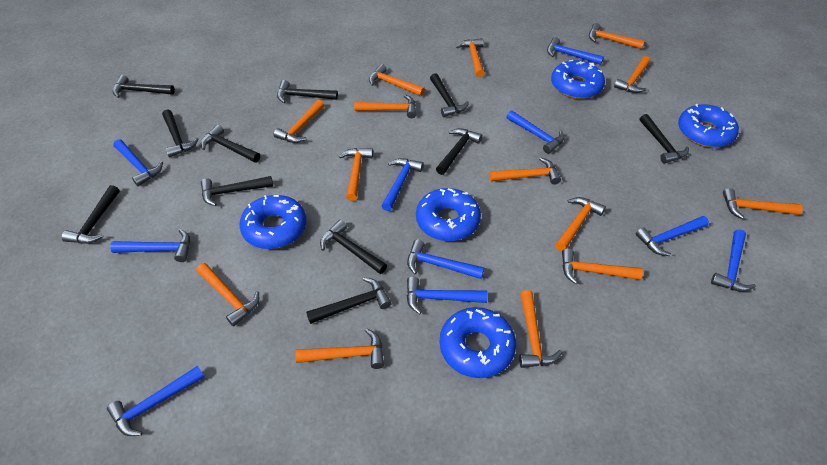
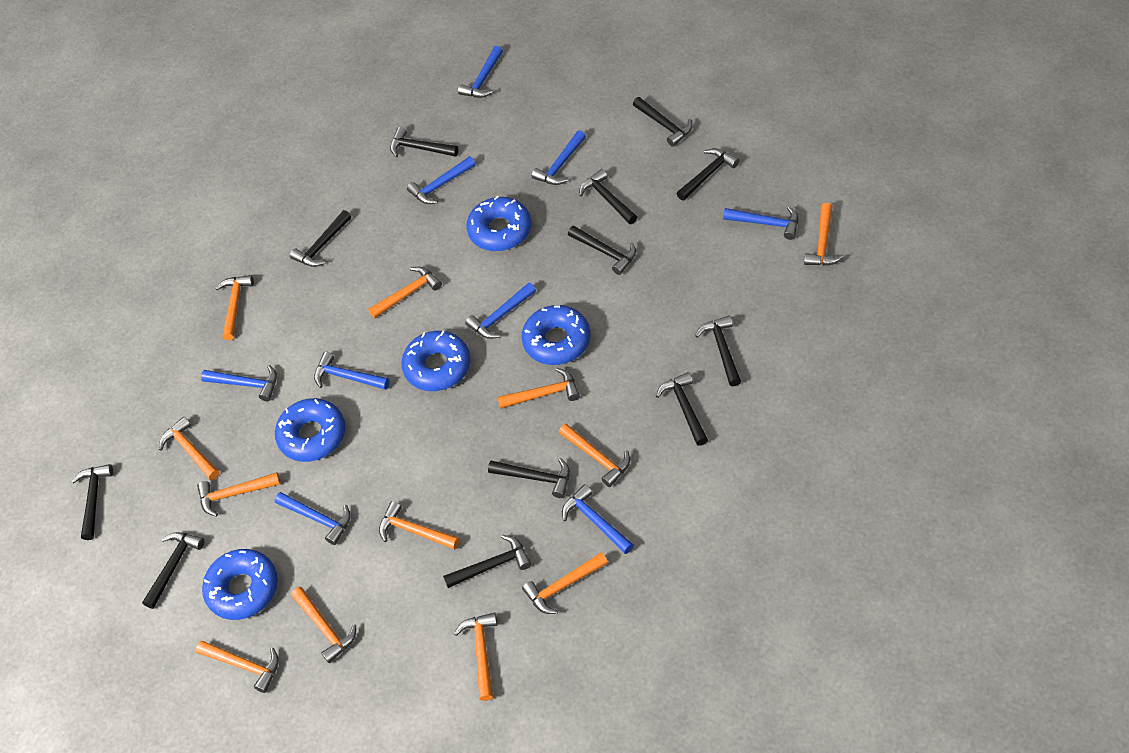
black hammer: [61,185,120,244] [113,75,175,98] [162,109,199,158] [201,125,260,163] [201,176,273,206] [277,80,338,103] [306,277,392,324] [320,220,387,274] [430,73,469,117] [436,128,482,175] [640,114,689,164] = 11 -> [71,464,113,540] [142,532,205,609] [290,210,351,267] [390,127,458,157] [443,535,531,588] [488,458,570,498] [568,226,636,275] [579,169,637,224] [633,97,693,147] [656,372,708,446] [676,148,740,201] [695,315,741,386] = 12
blue hammer: [107,366,204,436] [110,229,190,262] [113,139,163,186] [381,158,424,211] [407,239,485,279] [407,277,487,314] [507,110,565,154] [547,37,604,65] [636,216,709,256] [711,230,756,292] = 10 -> [201,365,277,401] [275,492,351,545] [314,352,390,390] [407,156,476,204] [458,46,503,98] [465,283,536,339] [532,130,586,185] [562,484,634,554] [723,206,798,240] = 9
orange hammer: [197,263,259,326] [274,100,324,143] [295,328,384,369] [339,148,373,201] [354,95,416,118] [369,64,425,96] [456,38,485,77] [489,157,561,185] [519,290,562,368] [555,197,606,251] [562,249,643,284] [589,23,645,49] [614,56,650,93] [723,188,803,219] = 14 -> [159,417,219,480] [196,641,279,693] [197,472,280,517] [215,275,254,340] [291,587,356,663] [368,267,442,318] [379,501,459,550] [454,612,497,701] [498,368,580,409] [522,552,608,614] [559,424,630,487] [804,203,844,266] = 12

